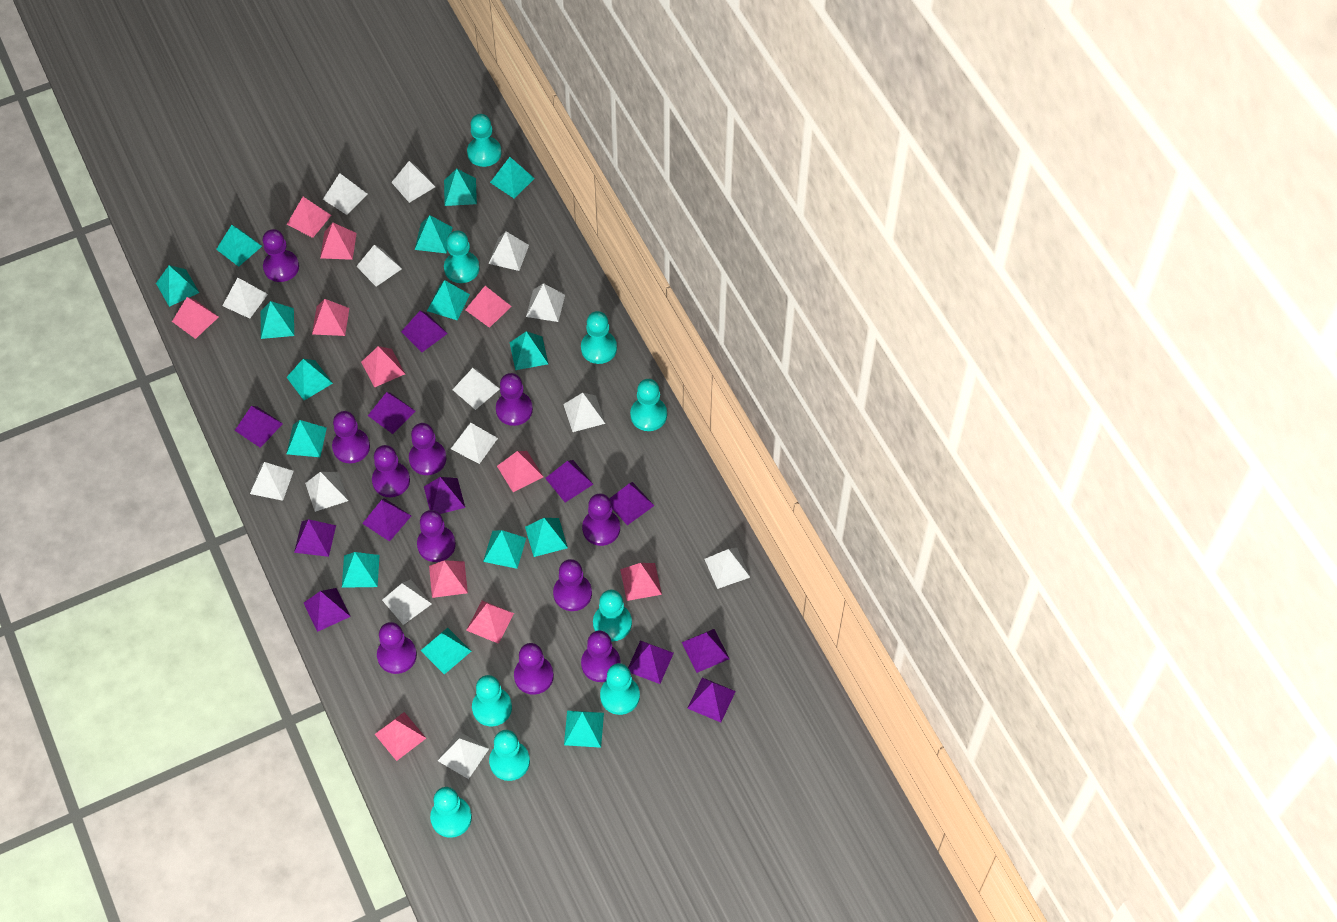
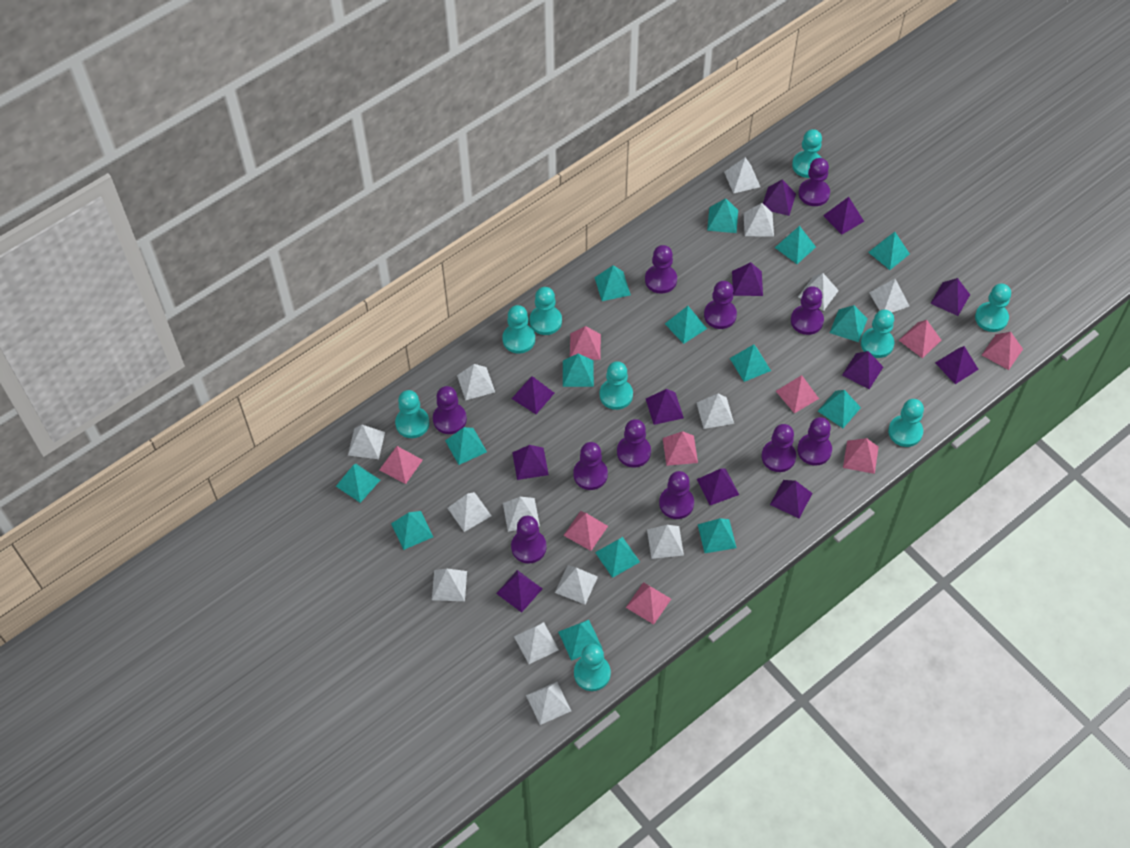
pink pyramid: [172,297,219,339] [287,197,332,238] [312,299,349,336] [320,223,357,260] [361,346,405,388] [375,712,426,761] [429,560,468,598] [465,286,512,328] [466,601,514,644] [497,451,543,492] [620,563,662,601] = 11 -> [379,446,423,484] [563,511,608,551] [570,326,601,360] [626,582,671,624] [663,431,698,466] [776,375,819,413] [843,438,879,474] [899,320,941,358] [982,332,1023,370] = 9

